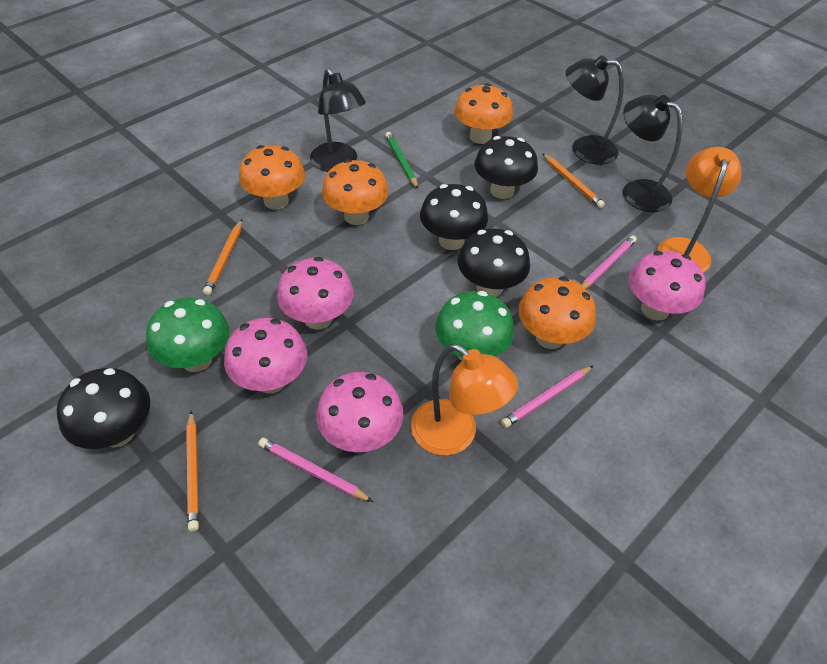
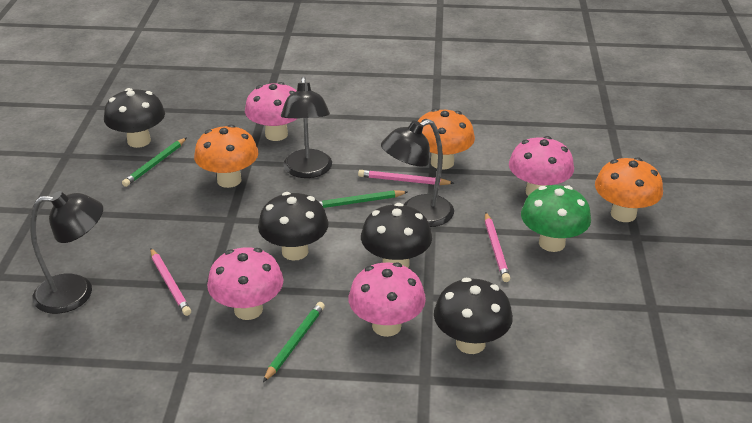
green mushroom: [146,297,229,372] [435,291,514,361] = 2 -> [521,185,591,252] = 1
green pencil: [385,132,418,189] = 1 -> [122,137,187,187] [263,302,325,382] [318,190,408,208] = 3
orange lamp: [411,344,518,455] [657,147,741,272] = 2 -> none = 0
orange mushroom: [239,145,305,210] [322,159,389,225] [454,83,513,144] [518,277,596,349] = 4 -> [194,124,258,188] [418,109,475,170] [595,157,663,222] = 3
orange pencil: [186,411,199,532] [203,220,242,295] [542,153,605,208] = 3 -> none = 0

